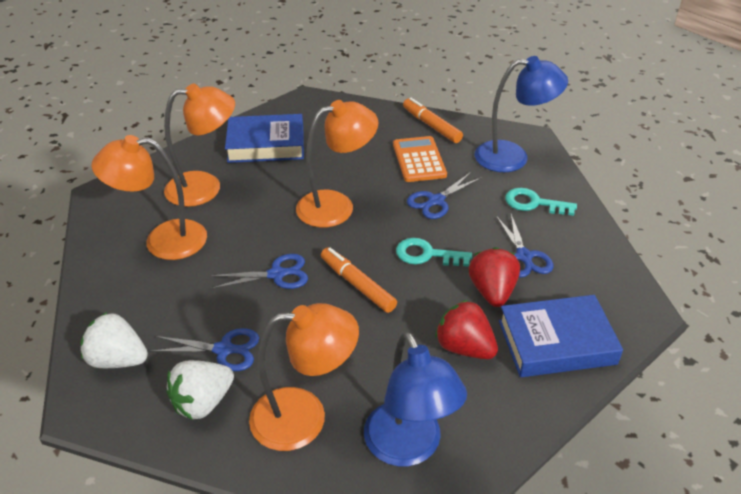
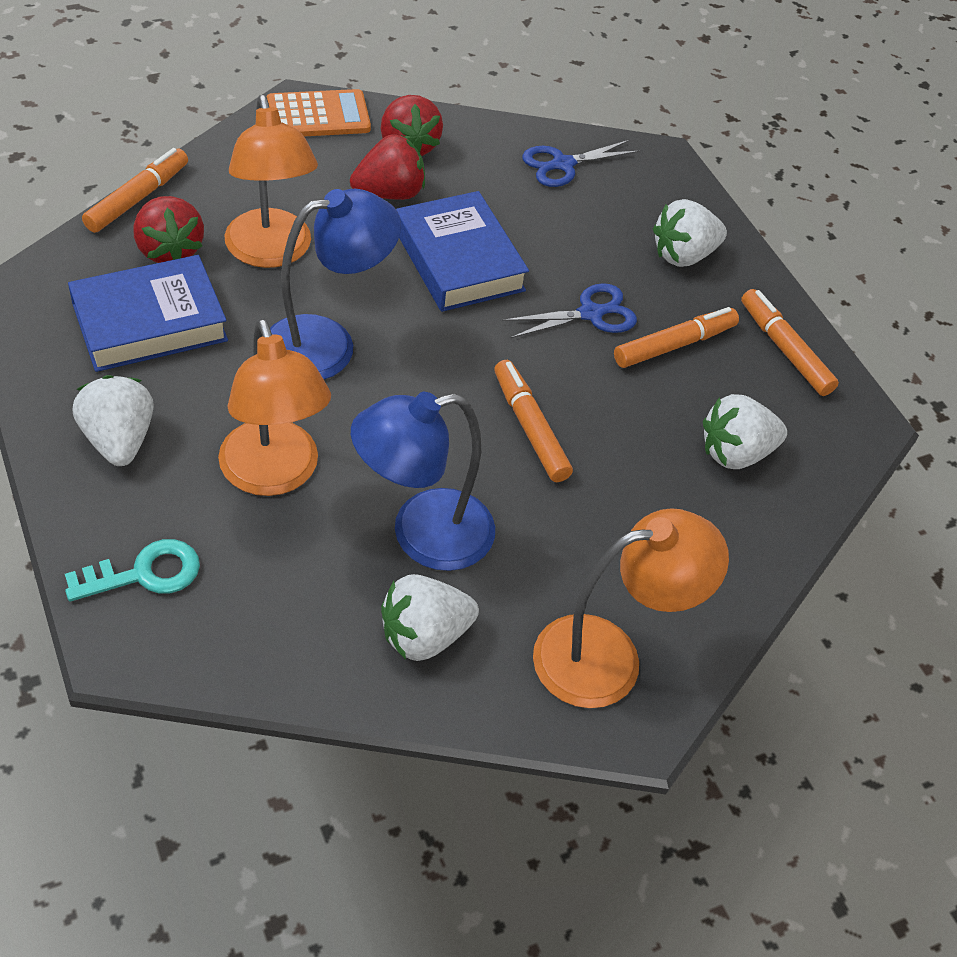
blue scissors: [150,328,259,371] [210,254,308,289] [407,172,482,219] [496,214,553,278] = 4 -> [502,283,637,338] [522,140,640,187] = 2
orange lamp: [91,135,207,260] [164,84,235,207] [249,303,359,451] [296,100,378,228] = 4 -> [218,318,331,496] [225,95,318,268] [533,508,729,708] = 3
orange marker: [321,247,397,313] [403,98,463,143] = 2 -> [82,148,188,233] [494,360,573,482] [614,307,739,368] [741,289,839,396] = 4
red strawberry: [435,300,498,359] [469,247,520,307] = 2 -> [134,196,204,263] [350,134,425,200] [381,95,443,156] = 3
turquoise key: [396,238,472,267] [505,188,577,216] = 2 -> [65,539,200,601] = 1
white strawberry: [80,312,148,368] [166,360,234,420] = 2 -> [72,375,154,466] [381,574,479,661] [653,199,727,267] [703,394,787,469] = 4

